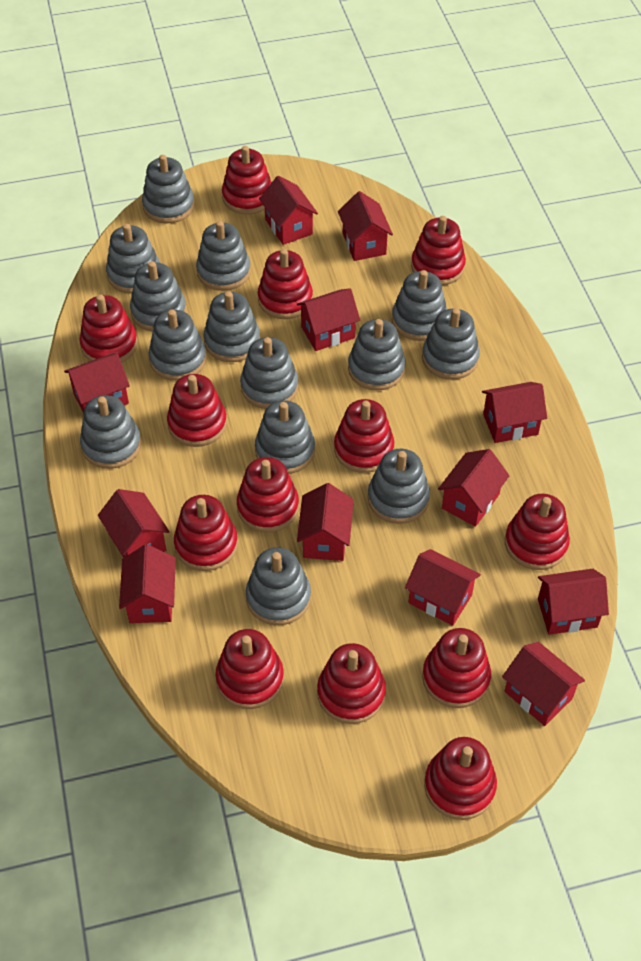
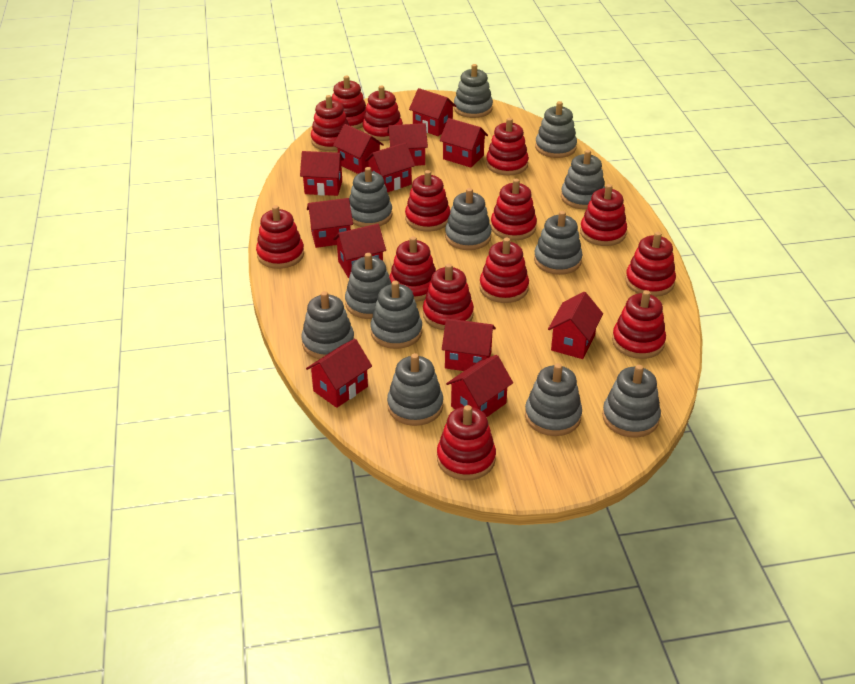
grey stacking toy: [80,395,141,469] [106,224,160,294] [130,261,186,332] [142,155,195,224] [149,309,207,381] [196,221,251,291] [204,291,260,362] [240,337,299,409] [246,547,311,625] [255,400,315,474] [348,319,406,391] [368,449,430,524] [392,270,447,341] [422,308,480,380] = 14 -> [301,291,354,359] [345,253,392,319] [349,167,392,227] [370,281,422,349] [387,353,443,426] [445,188,492,250] [454,64,493,118] [525,363,582,436] [534,211,583,275] [535,101,577,158] [561,150,605,210] [602,365,661,438] = 12
red stacking toy: [80,295,138,363] [167,374,227,447] [174,495,238,571] [215,629,284,709] [222,146,272,214] [237,457,299,533] [258,249,313,319] [317,643,386,724] [334,399,394,473] [411,216,466,285] [422,628,491,708] [424,737,497,820] [505,494,570,570] = 13 -> [256,205,304,269] [311,95,349,151] [332,75,366,129] [362,85,403,141] [389,236,436,302] [405,170,450,231] [423,264,474,330] [437,405,496,480] [480,238,529,303] [486,118,529,176] [491,179,537,240] [580,184,627,246] [612,290,666,359] [625,232,676,297] = 14

